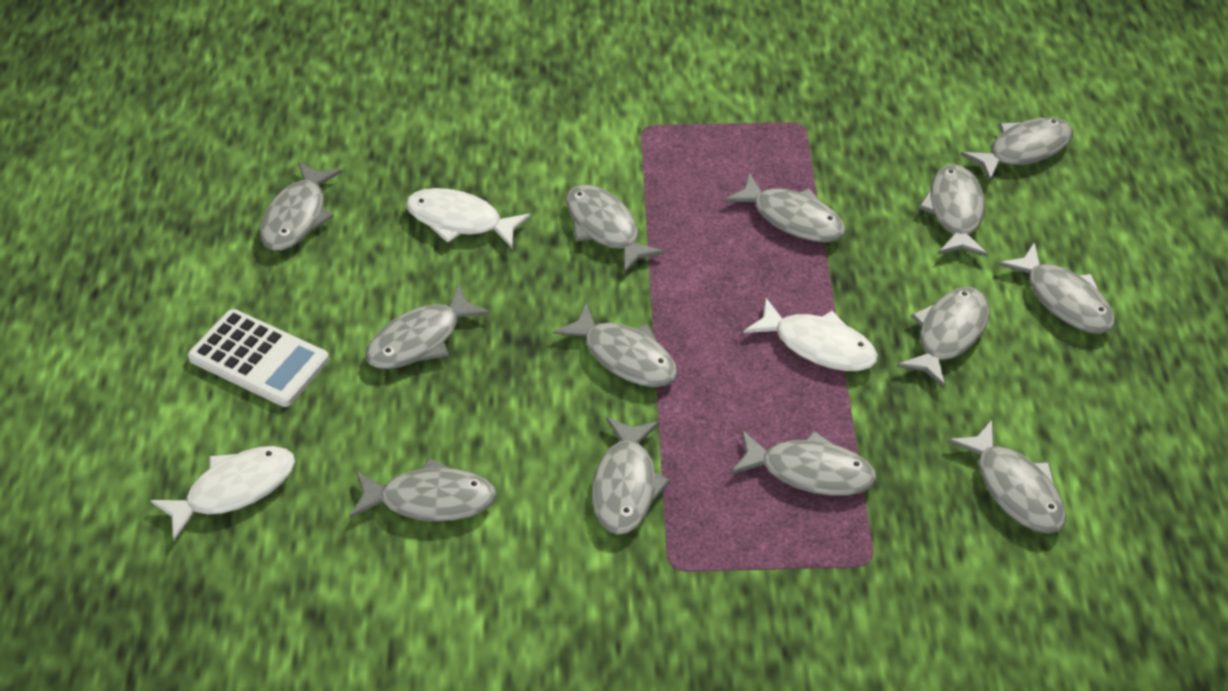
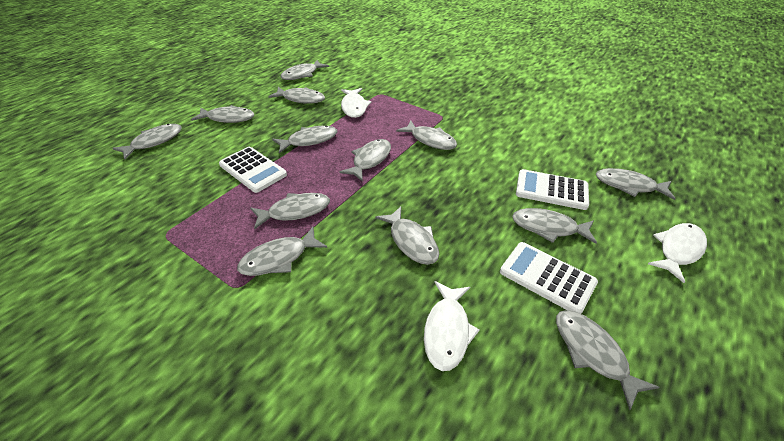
white calculator: [188,309,329,407] = 1 -> [219,147,287,193] [500,242,598,314] [516,169,589,210] = 3

